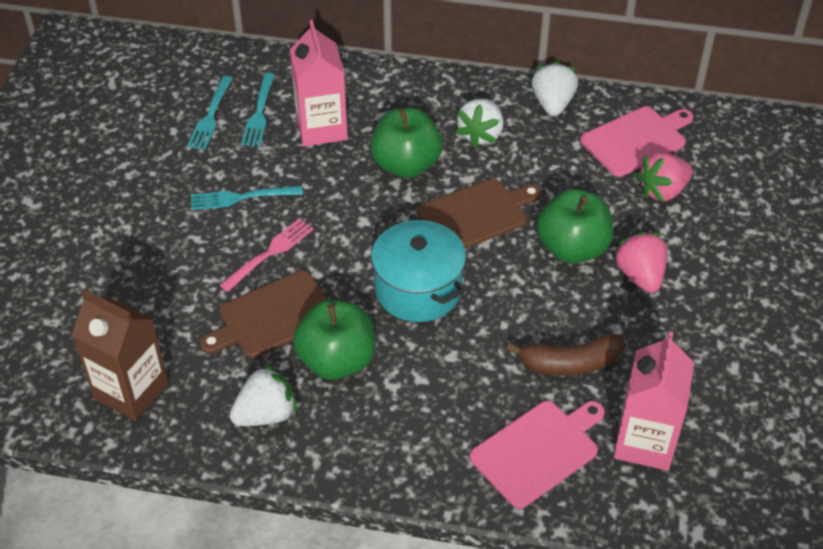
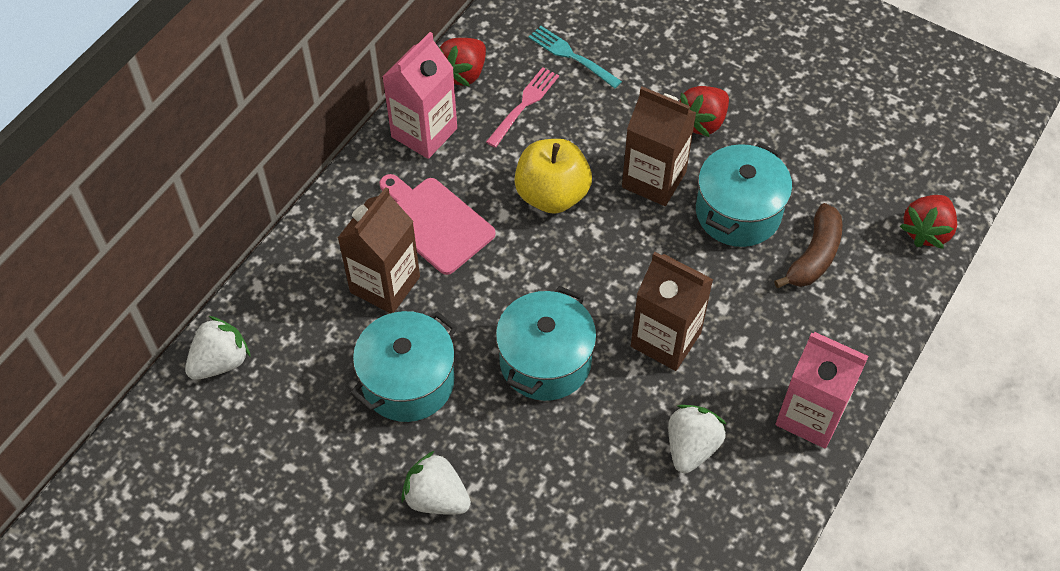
brown carton: [72,289,168,421] = 1 -> [338,187,420,314] [622,87,697,206] [631,252,714,371] = 3
brown cutting board: [200,270,328,358] [417,179,542,248] = 2 -> none = 0
green apple: [293,300,376,380] [371,108,443,178] [536,189,613,263] = 3 -> none = 0
pink cutting board: [470,401,605,509] [580,106,693,177] = 2 -> [379,174,496,275] = 1
pink strawberry: [613,232,667,293] [636,152,693,202] = 2 -> none = 0
red strawberry: none = 0 -> [439,38,486,87] [679,86,729,137] [900,195,957,249] = 3
turquoise fork: [187,76,233,150] [191,186,303,210] [241,73,275,147] = 3 -> [528,26,622,89] = 1
turquoise pot: [371,220,466,322] = 1 -> [350,311,457,422] [496,286,597,401] [696,143,792,247] = 3
yellow apple: none = 0 -> [514,139,592,214] = 1

